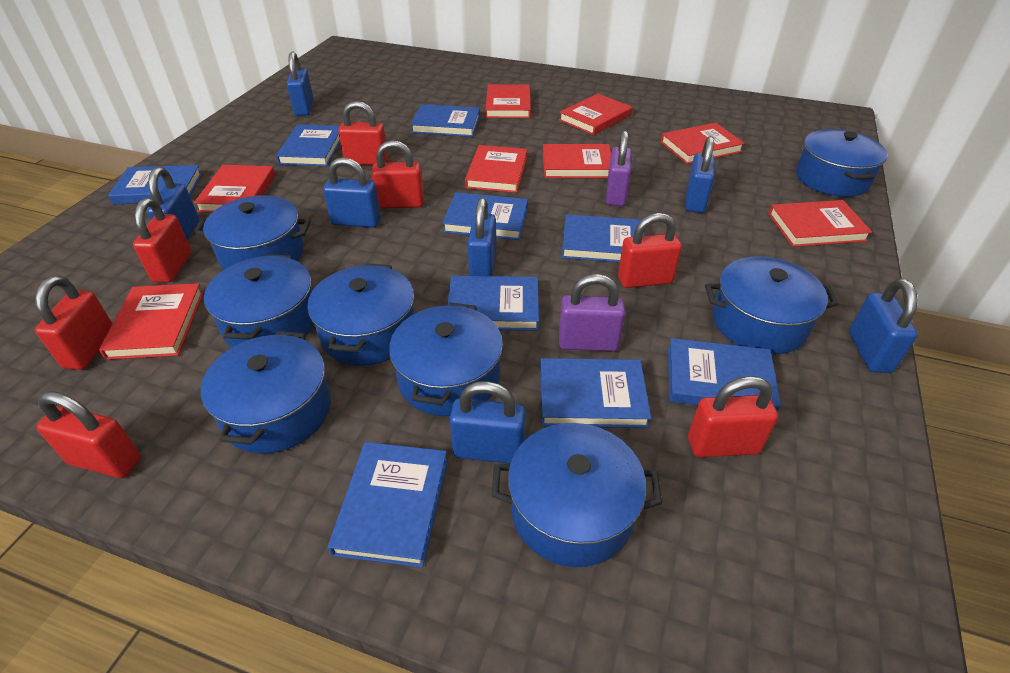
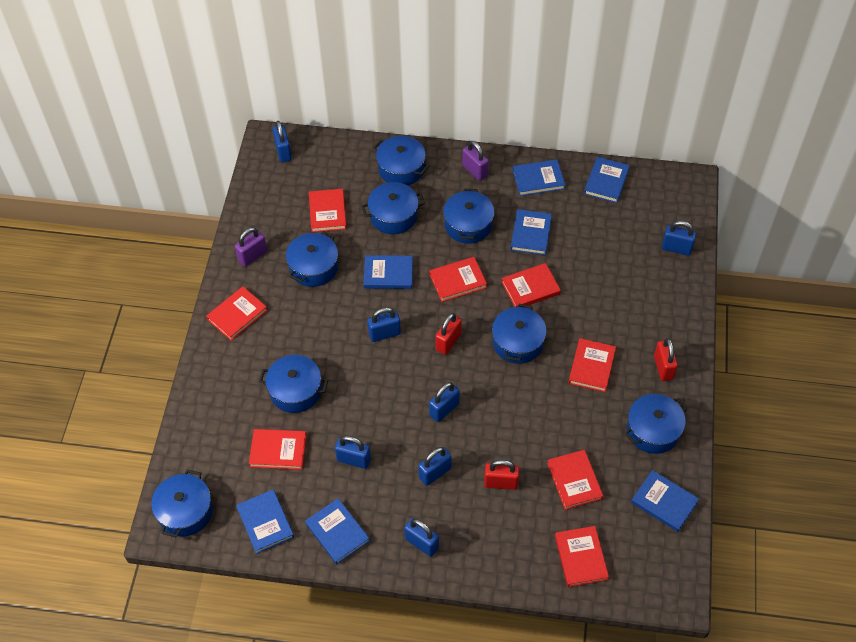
blue book: [108,165,202,204] [276,124,340,166] [328,442,448,568] [411,104,480,137] [442,192,528,240] [447,276,539,331] [540,358,651,428] [562,214,645,262] [668,338,781,412] = 9 -> [236,490,294,554] [305,498,370,564] [363,255,413,289] [510,209,552,255] [513,159,565,196] [584,157,630,203] [631,470,699,532] = 7
red padlock: [35,276,113,370] [36,391,141,478] [133,198,191,283] [338,101,388,165] [371,140,424,209] [618,213,682,288] [688,376,778,458] = 7 -> [435,313,462,355] [484,460,519,490] [654,338,678,381] = 3

